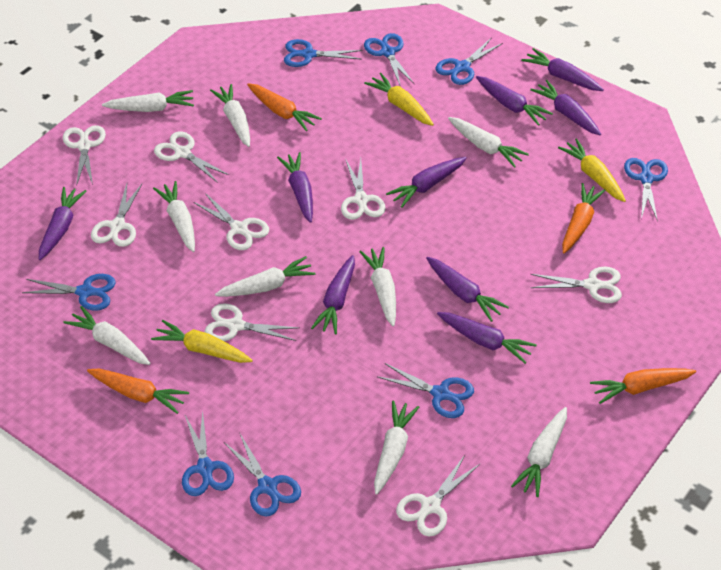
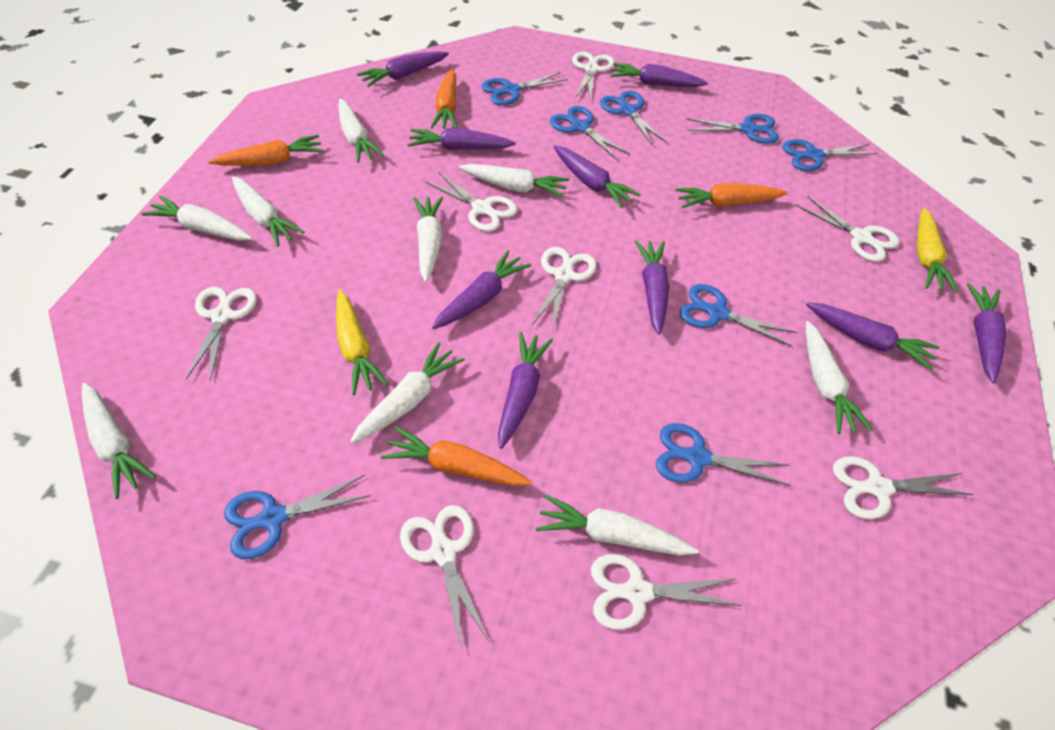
yellow carrot: [151,320,253,363] [364,73,434,126] [558,138,626,202] = 3 -> [336,290,388,395] [917,208,958,293] = 2

